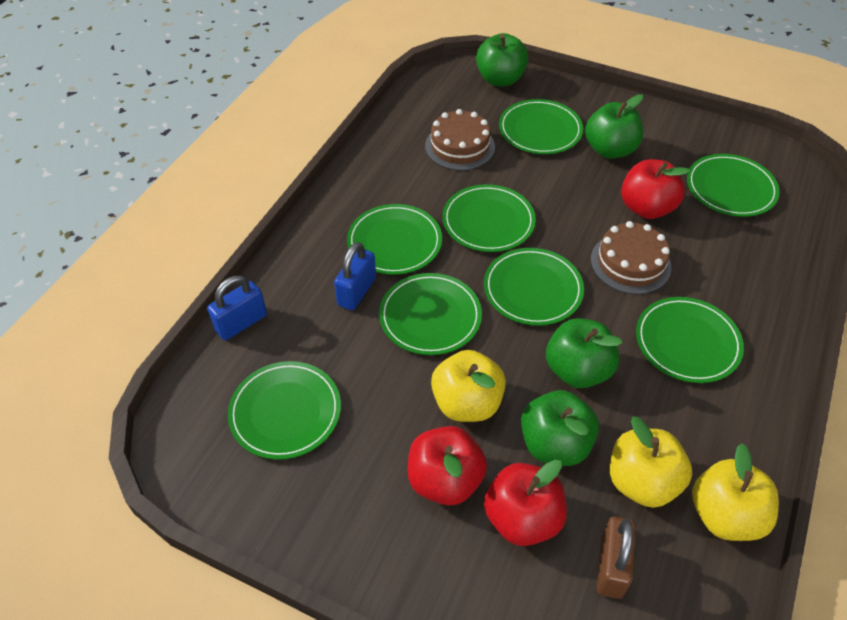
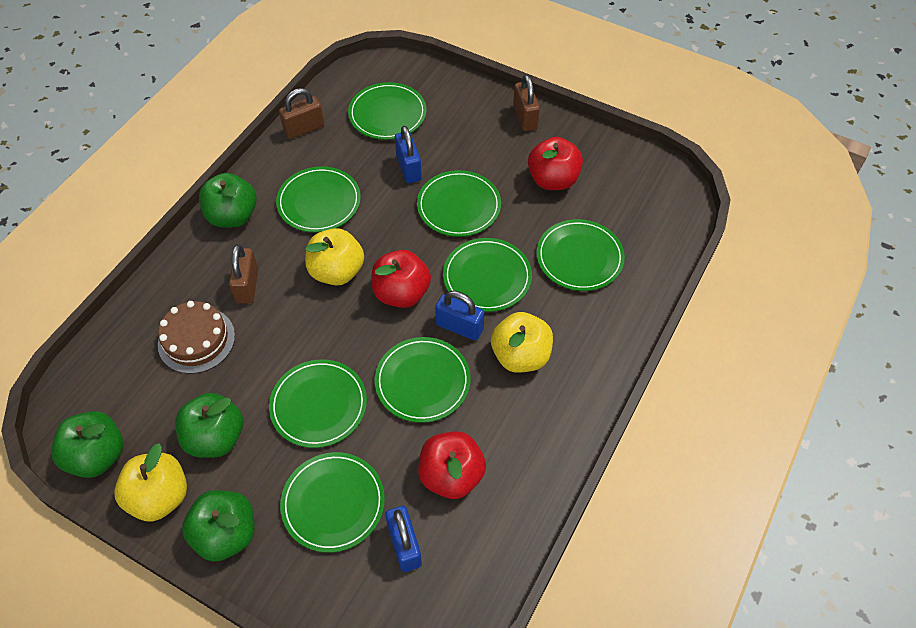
blue padlock: [207,276,267,340] [334,242,376,311] = 2 -> [385,506,422,572] [395,126,422,183] [435,291,484,341] = 3
brown cake: [425,109,495,170] [591,221,671,294] = 2 -> [158,301,235,374] = 1
brown padlock: [597,517,636,599] = 1 -> [229,244,258,304] [279,88,325,139] [513,74,540,131] = 3

